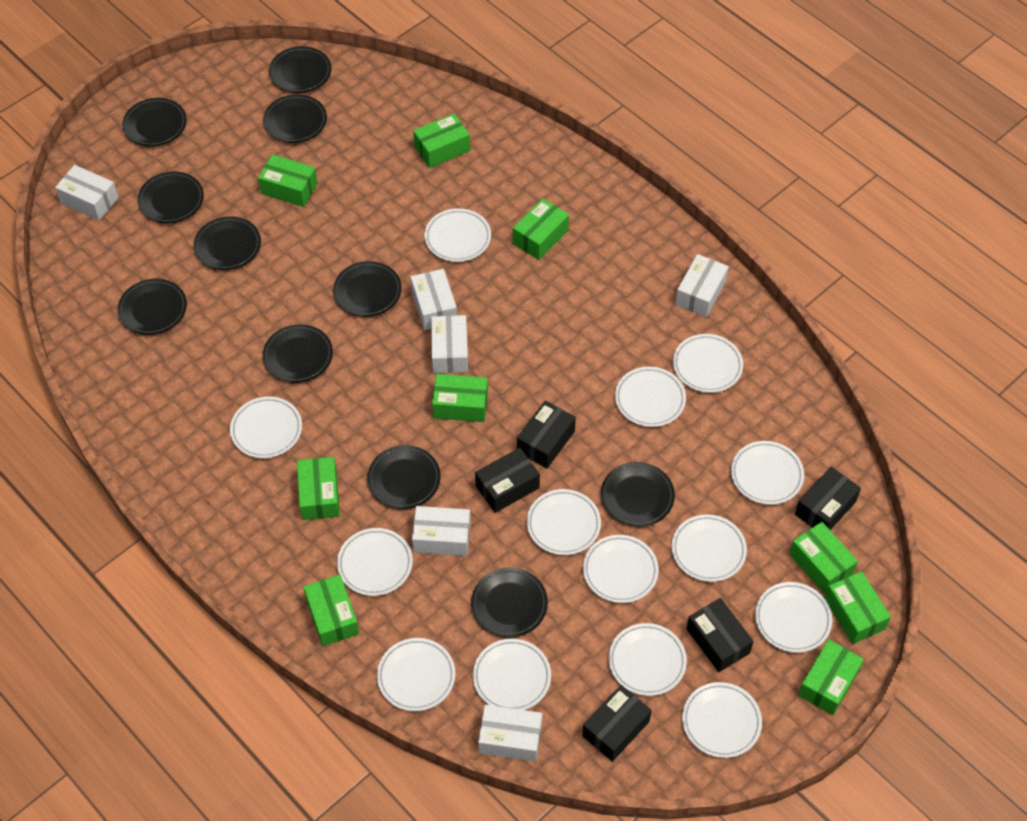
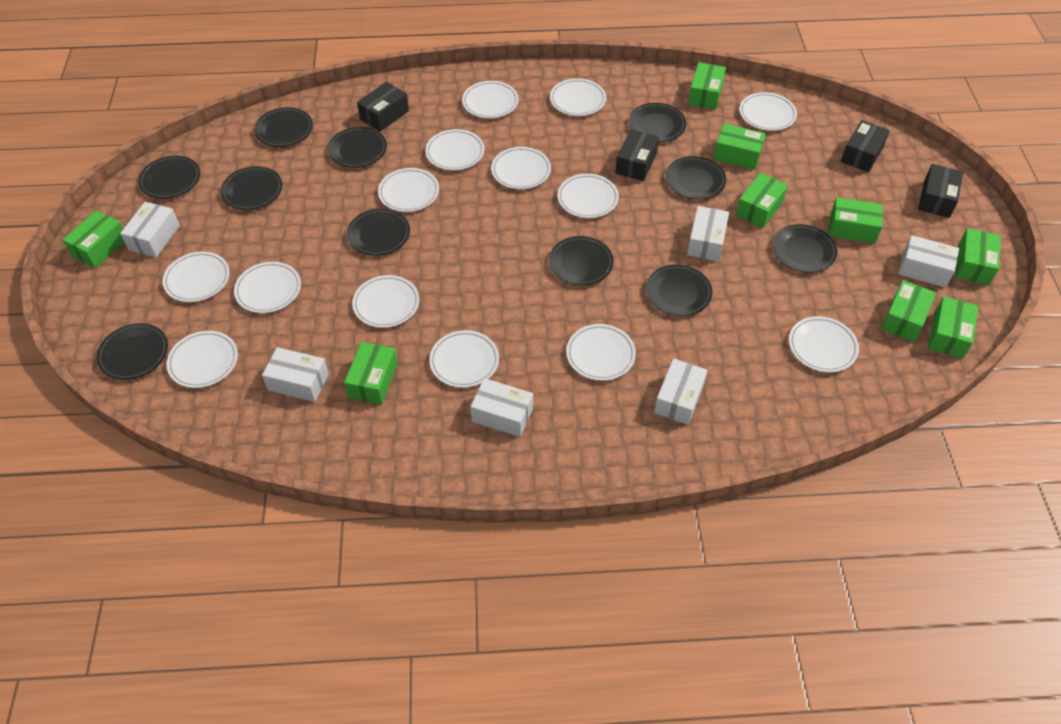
black box: [475,448,540,513] [517,400,576,468] [582,685,652,762] [686,598,754,672] [795,467,861,530] = 5 -> [357,82,409,132] [615,129,659,181] [841,120,890,172] [918,164,963,218] = 4

